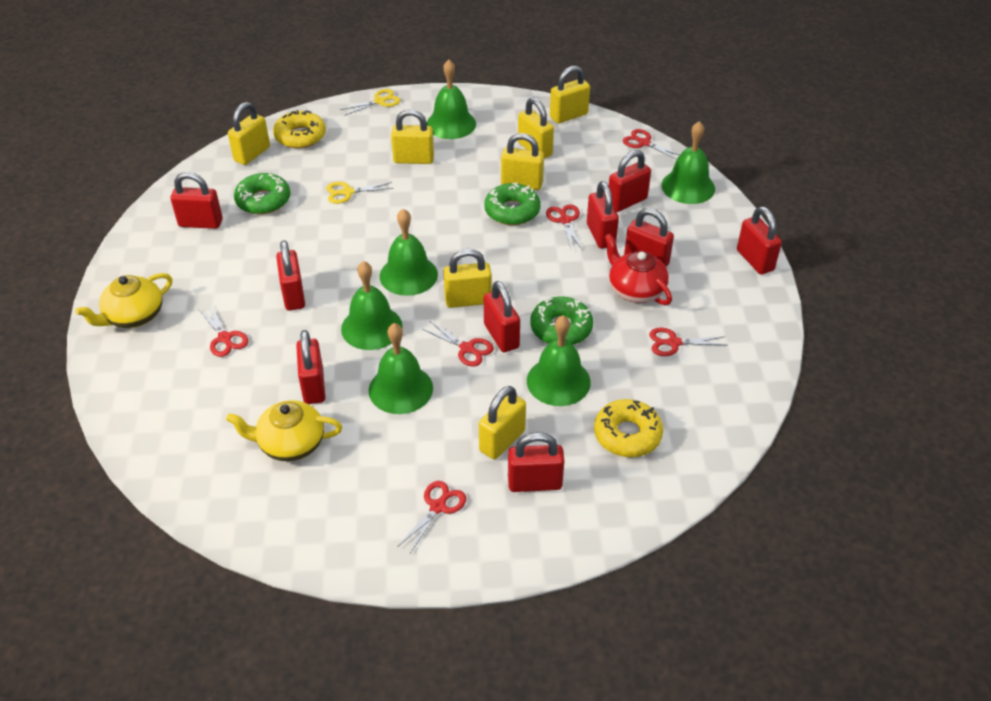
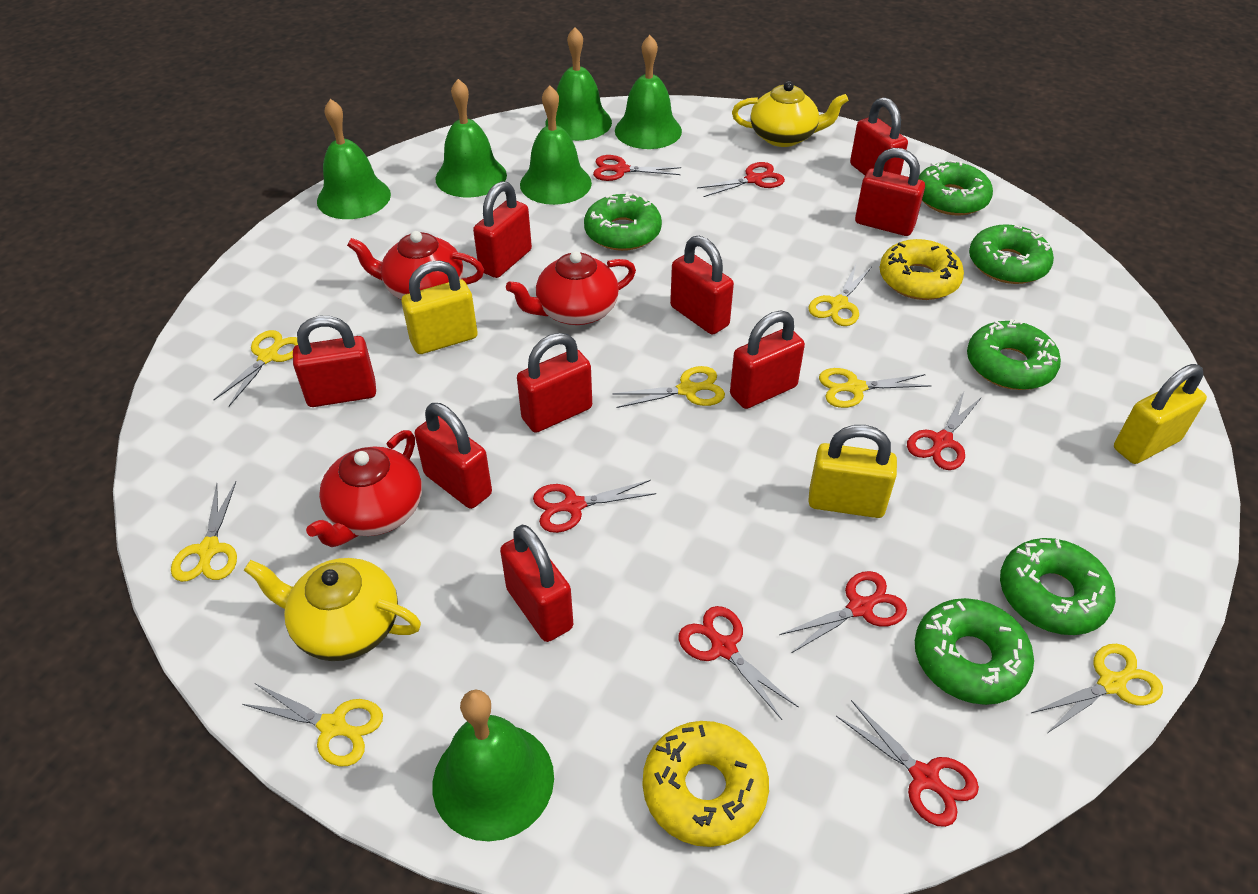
green donut: [234,173,290,214] [484,183,541,225] [531,296,593,345] = 3 -> [584,191,662,251] [915,598,1034,705] [919,160,993,215] [967,319,1061,390] [969,224,1054,284] [1000,538,1116,635] = 6
red scissors: [199,305,248,357] [398,481,466,553] [422,321,494,367] [546,204,582,249] [623,129,680,160] [649,328,726,356] = 6 -> [533,480,656,533] [593,155,681,181] [678,606,799,720] [697,162,785,197] [779,571,907,653] [836,700,979,827] [907,392,982,470] = 7
red teapot: [605,234,672,305] = 1 -> [306,430,422,547] [347,231,484,300] [506,251,636,325] = 3
yellow padlock: [228,102,270,165] [391,109,434,164] [443,249,492,308] [479,386,526,459] [501,133,544,190] [518,97,554,159] [550,66,590,124] = 7 -> [402,260,478,354] [808,425,897,518] [1114,364,1207,464] = 3
yellow scissors: [326,182,394,204] [340,89,401,116] = 2 -> [171,481,237,582] [213,330,298,406] [242,683,383,766] [612,366,725,408] [809,265,872,326] [819,368,932,408] [1031,644,1163,733] = 7

